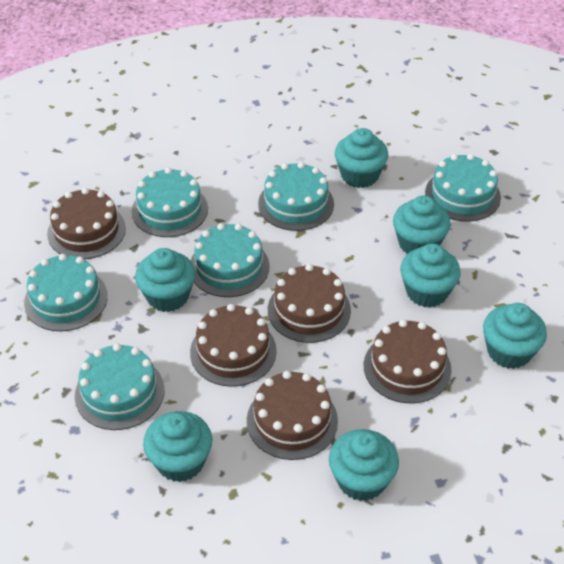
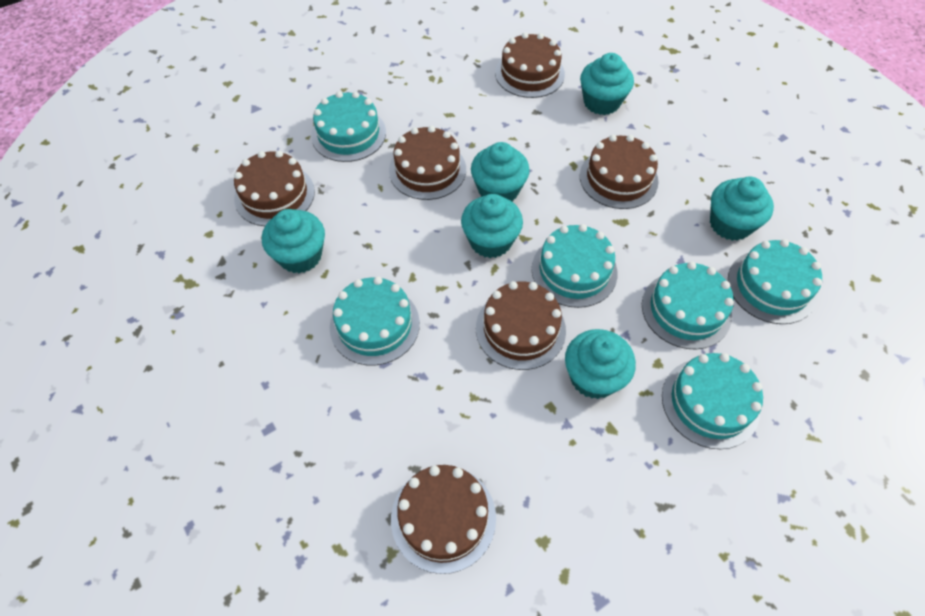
brown cake: [47,188,126,259] [190,304,277,387] [247,371,338,460] [268,264,351,343] [364,319,451,403] = 5 -> [234,151,315,226] [389,126,466,200] [391,465,496,574] [476,281,566,370] [495,32,565,98] [580,135,659,209] = 6
turquoise cupcake: [135,248,196,312] [143,411,212,482] [329,429,399,501] [335,128,389,188] [393,196,451,254] [400,244,461,308] [483,303,547,369] = 7 -> [262,209,325,273] [461,194,523,258] [471,142,530,202] [565,329,636,399] [580,53,634,115] [710,177,774,241] = 6

